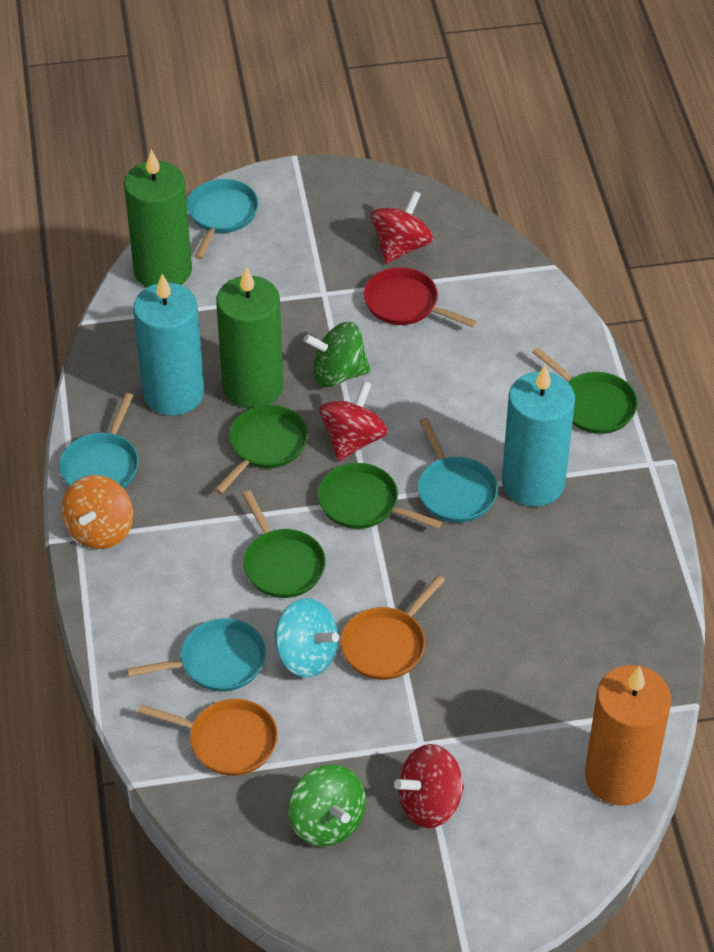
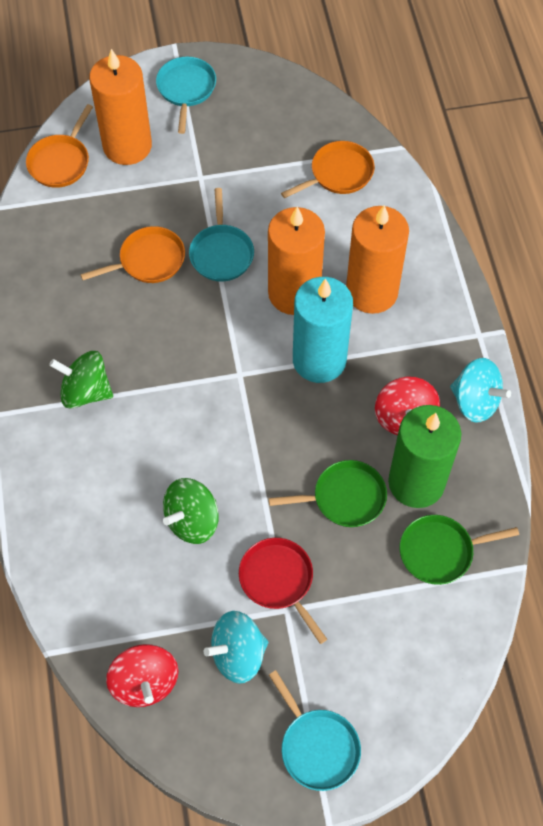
green candle: [124,150,192,288] [216,267,283,409] = 2 -> [388,405,461,508] = 1
green pan: [215,405,308,494] [242,490,326,598] [318,463,442,529] [533,347,638,434] = 4 -> [269,460,387,527] [400,515,519,585] = 2
orange candle: [585,665,671,806] = 1 -> [89,49,152,165] [268,207,325,315] [346,205,409,314] = 3
orange pan: [138,699,278,776] [340,575,445,680] = 2 -> [26,104,93,188] [80,226,185,283] [281,141,374,198] = 3
orange spinning top: [61,475,133,549] = 1 -> none = 0
red spinning top: [319,381,388,461] [371,191,433,264] [394,744,464,828] = 3 -> [106,644,178,707] [375,376,440,435] = 2
turquoise candle: [133,274,204,416] [502,365,575,507] = 2 -> [293,277,353,383] = 1
turquoise pan: [59,393,139,489] [127,618,266,692] [187,179,259,259] [418,418,498,523] = 4 -> [156,57,216,134] [189,188,254,282] [269,670,361,791] = 3
turquoise spinning top: [275,598,339,677] = 1 -> [204,611,268,684] [450,358,511,423] = 2

